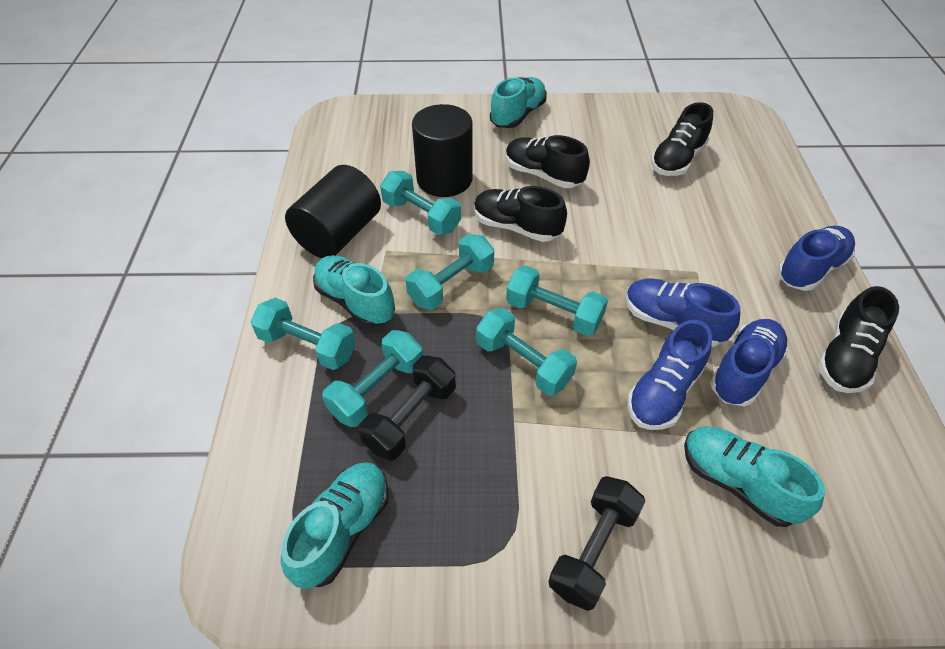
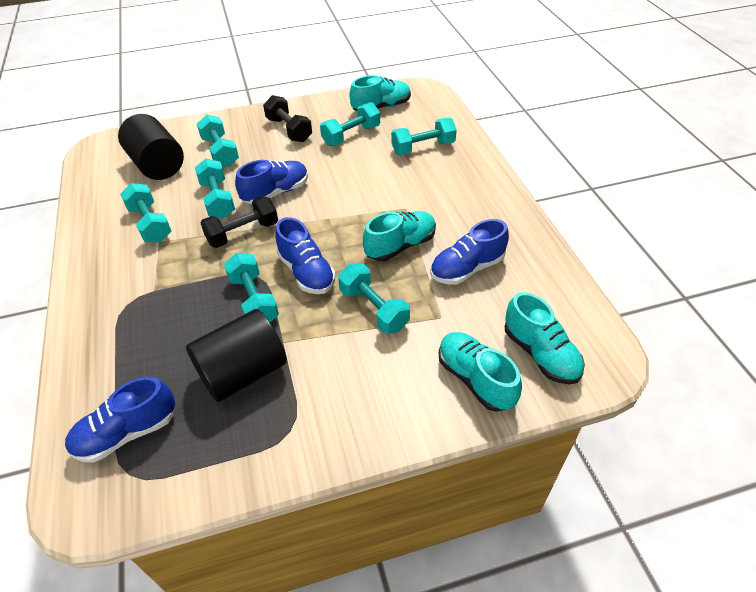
black shoe: [474,186,567,242] [506,135,590,188] [651,102,713,176] [818,286,899,393] = 4 -> none = 0
turquoise dumbbell: [250,298,356,370] [322,330,423,427] [380,171,461,235] [406,234,494,310] [476,308,577,396] [506,265,608,336] = 6 -> [120,183,171,242] [195,159,235,219] [197,115,239,167] [224,253,279,322] [320,102,380,146] [338,263,410,334] [391,118,457,155] = 7

